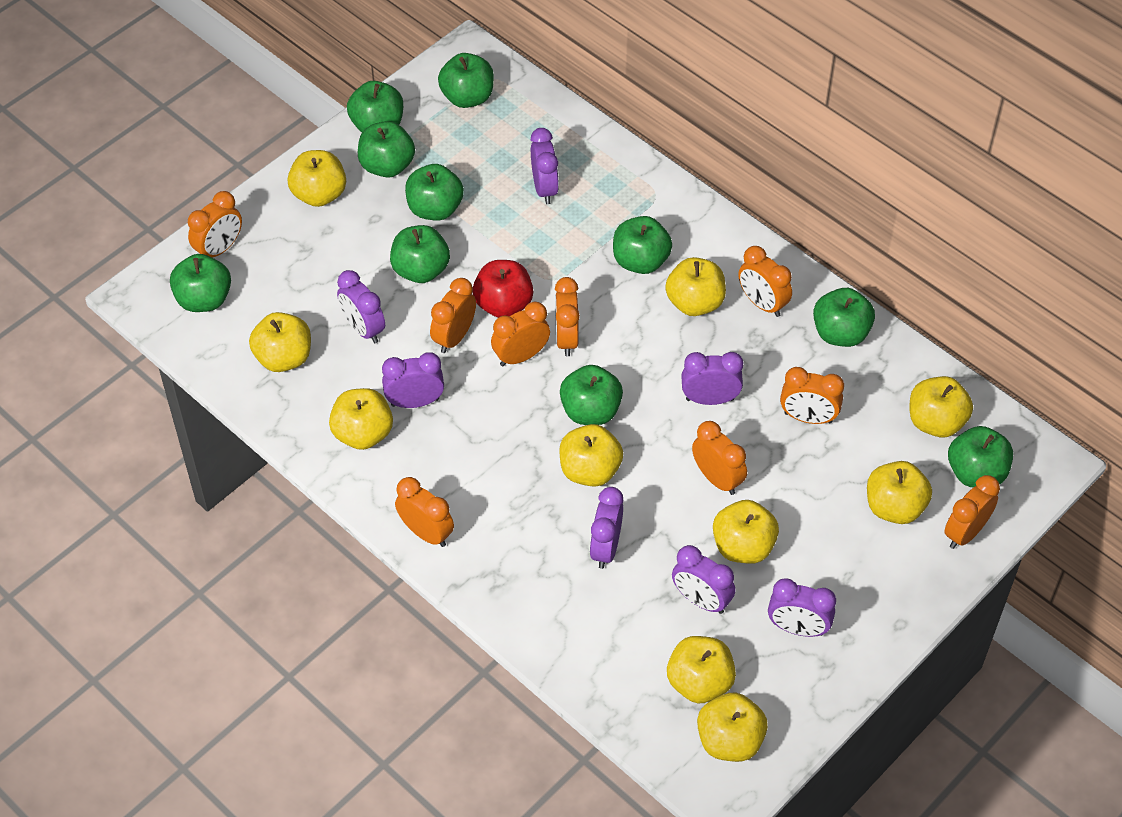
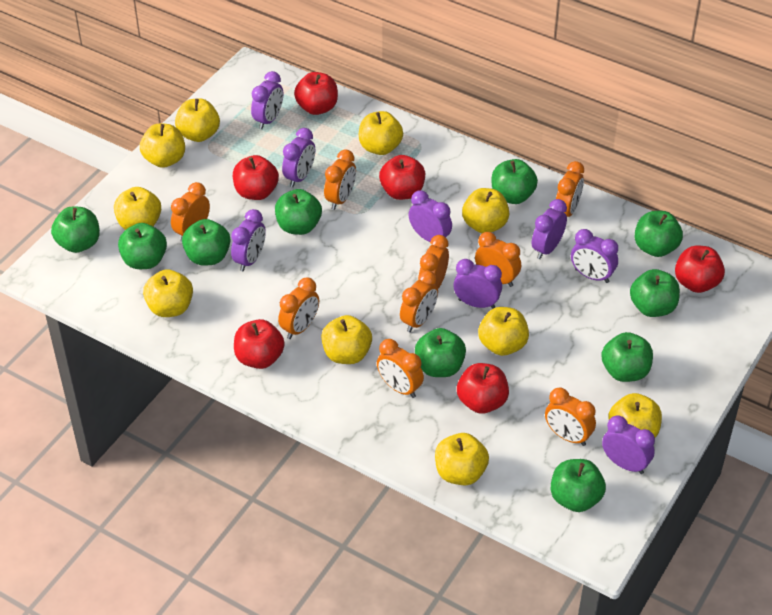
purple clock: [337,270,385,343] [382,352,444,408] [531,128,559,204] [590,487,623,569] [672,545,735,614] [681,352,743,405] [768,578,836,637] = 7 -> [231,209,266,271] [251,71,283,129] [282,128,315,187] [409,190,452,242] [453,259,502,309] [532,199,567,259] [571,229,618,283] [602,415,655,474] = 8
red apple: [473,260,533,318] = 1 -> [233,155,279,200] [234,319,285,369] [294,72,338,115] [379,155,425,200] [457,363,509,414] [675,245,725,293] = 6

